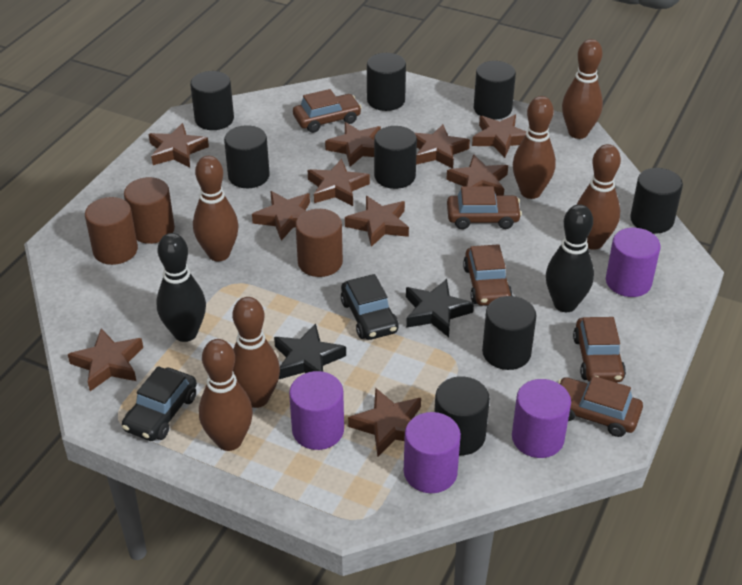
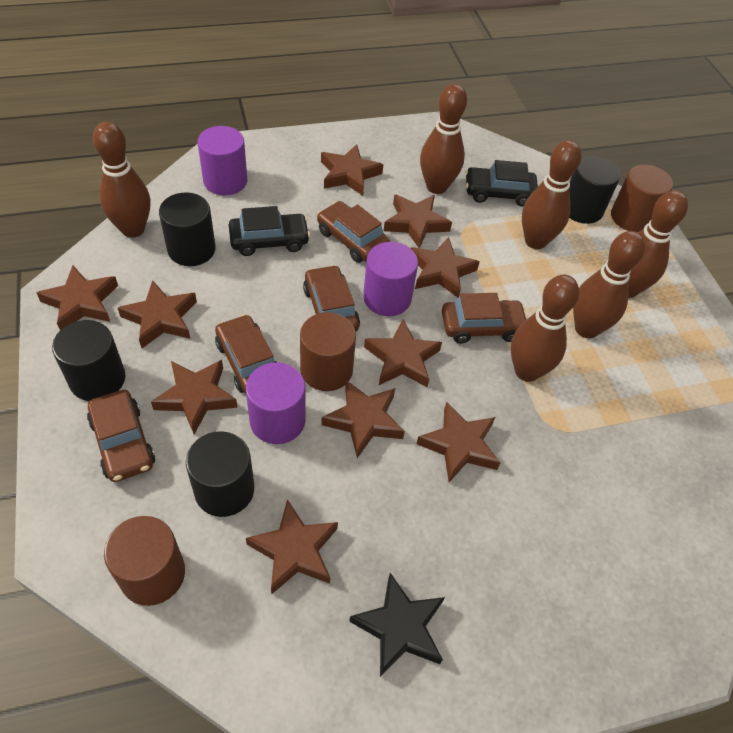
black bowling pin: [157,233,206,342] [546,205,594,312] = 2 -> none = 0
black cylinder: [190,71,234,130] [224,125,270,188] [367,53,406,111] [374,126,417,189] [434,376,490,455] [474,61,516,120] [482,296,536,370] [630,168,683,233] = 8 -> [52,320,125,401] [159,192,216,266] [186,431,254,517] [569,156,620,224] = 4
black star: [274,323,346,379] [406,279,474,337] = 2 -> [349,573,445,677] = 1
purple cylinder: [289,371,344,450] [404,412,461,493] [512,379,571,458] [606,228,661,297] = 4 -> [198,126,248,195] [246,362,306,444] [363,242,418,316] = 3

